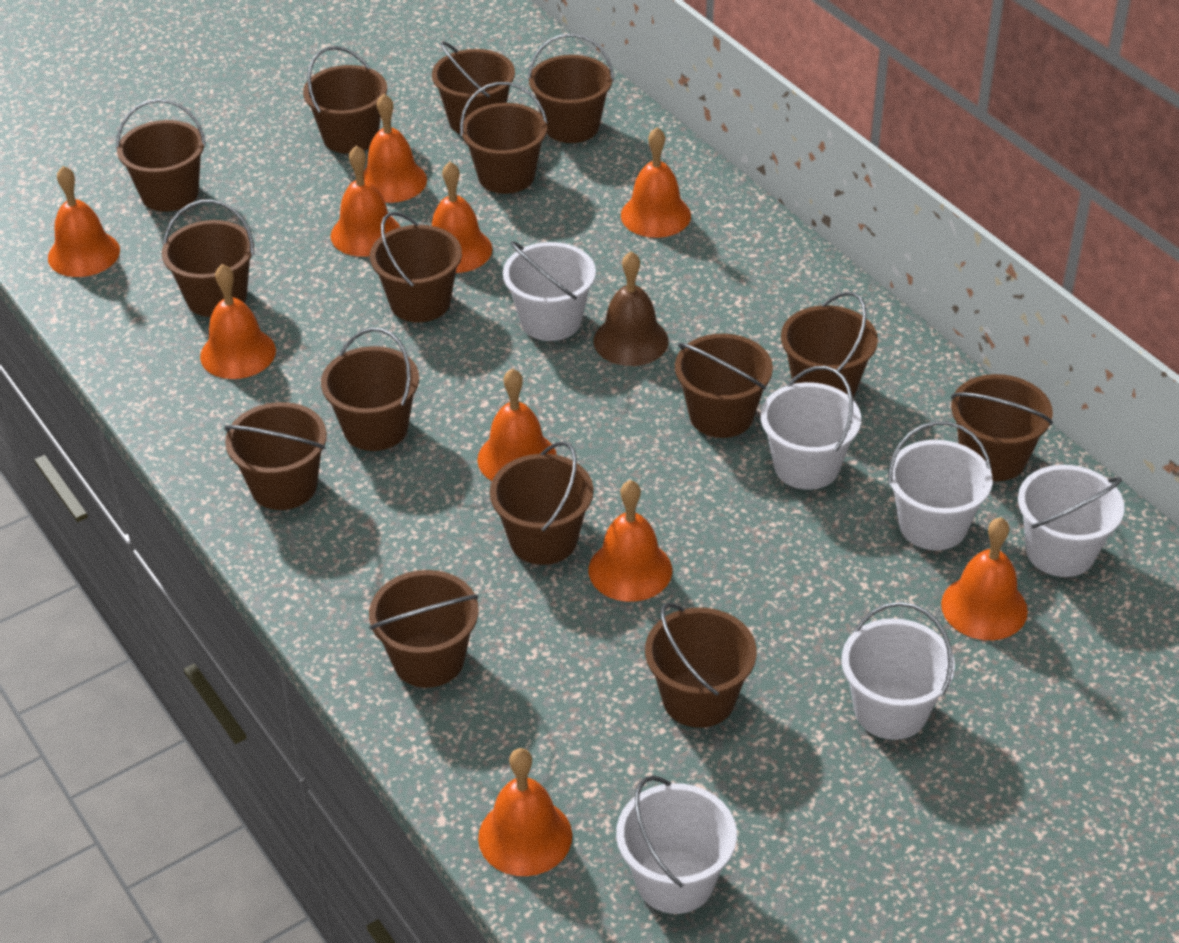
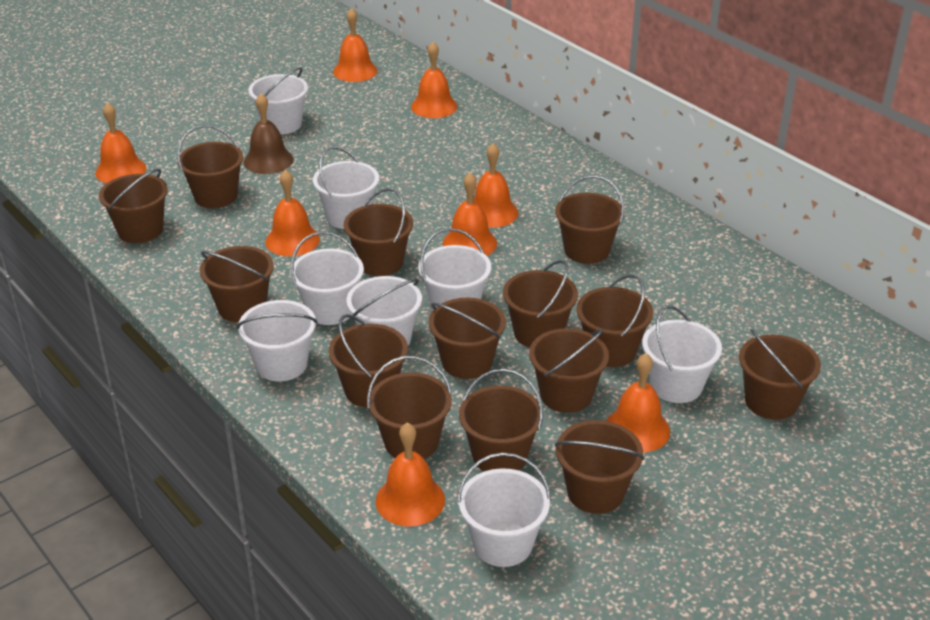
brown bucket: [116,99,206,212] [162,200,254,317] [224,402,327,510] [303,46,387,154] [321,328,419,451] [369,570,479,688] [370,212,462,323] [432,41,515,134] [460,82,548,194] [490,441,593,565] [528,33,614,143] [645,602,757,728] [675,334,773,438] [781,291,878,397] [951,374,1053,481] = 15 -> [99,169,168,243] [177,125,243,208] [200,246,274,322] [328,314,408,408] [344,188,413,276] [367,356,452,459] [429,298,506,379] [459,369,543,471] [503,260,578,347] [529,328,609,413] [555,175,624,264] [555,420,645,514] [576,275,653,367] [739,329,821,420] = 14
orange bell: [48,166,120,277] [200,264,276,379] [331,146,400,257] [363,94,427,203] [432,162,492,273] [477,368,557,481] [478,748,572,876] [589,480,672,602] [621,127,691,238] [941,517,1028,640] = 10 -> [95,102,147,183] [265,169,320,256] [333,8,377,82] [375,422,445,527] [411,42,457,118] [443,172,497,256] [474,143,518,228] [606,353,670,452] = 8
white bucket: [503,241,596,341] [616,776,737,914] [761,366,861,490] [842,602,955,740] [888,421,993,550] [1018,465,1125,577] = 6 -> [237,300,318,382] [249,67,308,135] [290,231,364,325] [313,146,379,229] [346,276,422,346] [418,228,491,311] [457,452,551,567] [642,305,722,403] = 8

